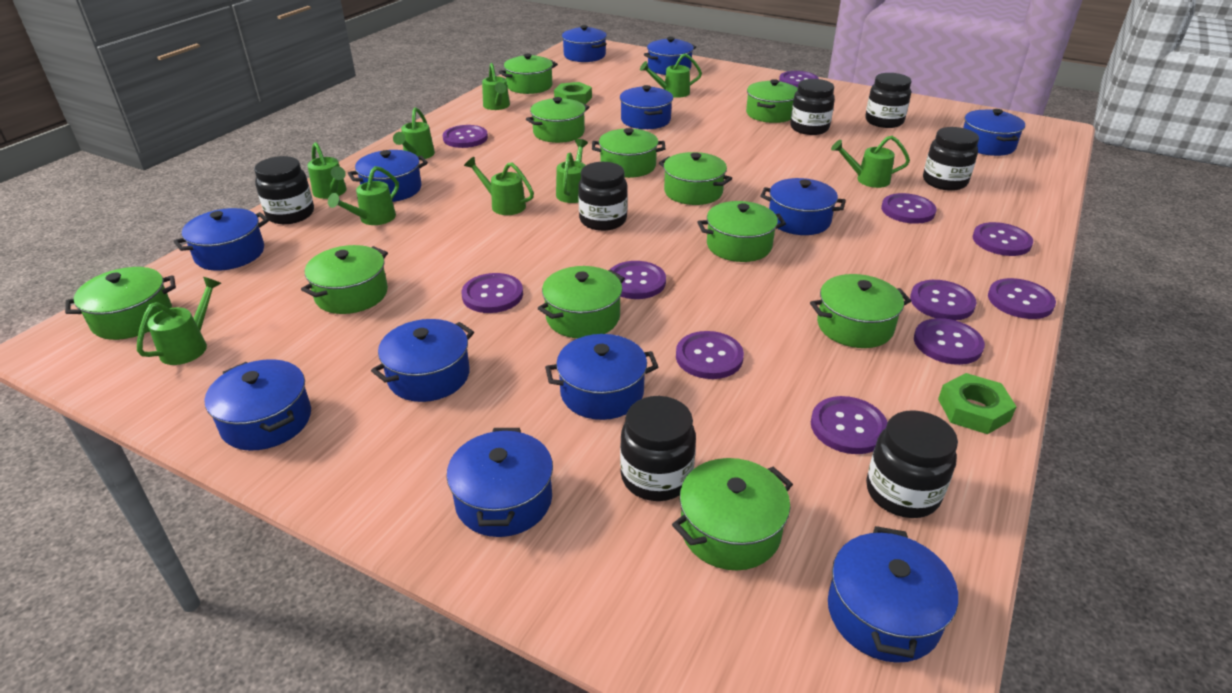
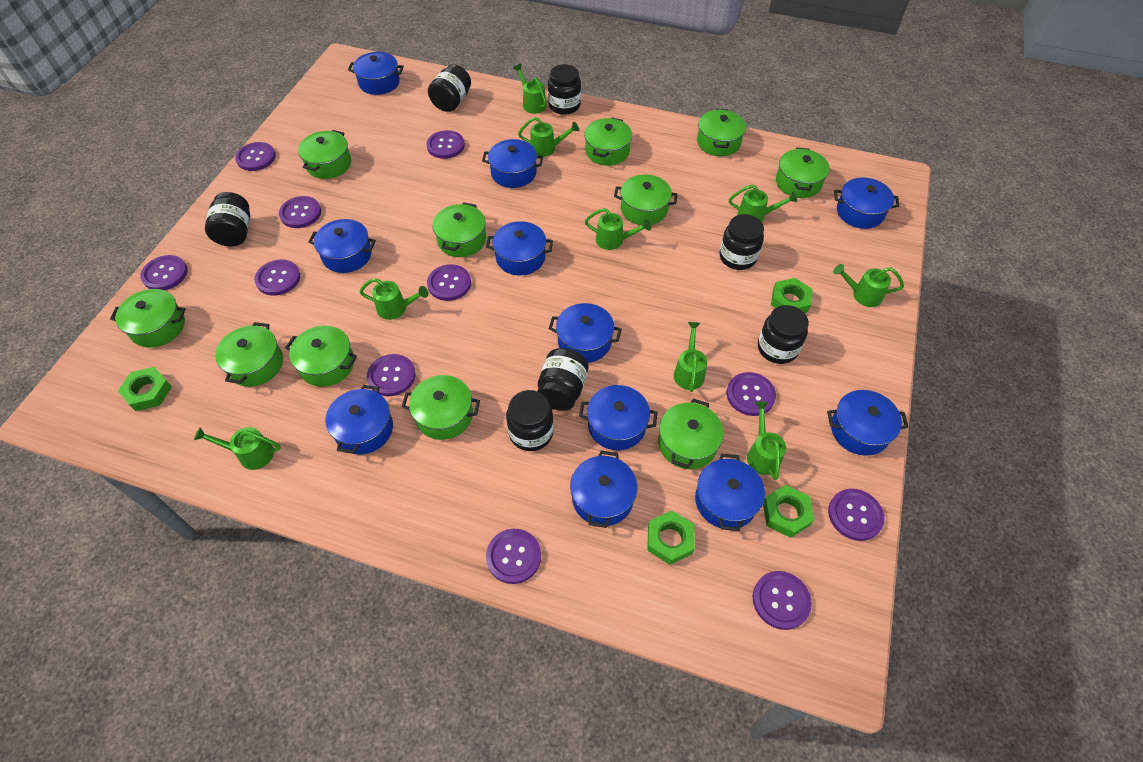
blue pot: [173,208,269,271] [204,359,311,451] [348,150,428,202] [371,319,474,402] [446,428,553,537] [545,334,658,420] [562,25,607,62] [620,85,673,129] [644,37,696,75] [761,178,846,235] [828,526,958,663] [963,109,1025,156] = 12 -> [308,219,376,273] [325,385,393,455] [348,52,404,95] [482,139,543,188] [486,221,553,275] [549,303,622,363] [570,450,637,528] [579,385,657,450] [695,454,765,531] [827,390,908,456] [834,177,899,229] = 11
green nut: [554,82,592,104] [938,373,1017,434] = 2 -> [118,367,172,411] [647,511,695,565] [763,485,814,538] [771,278,812,313] = 4

